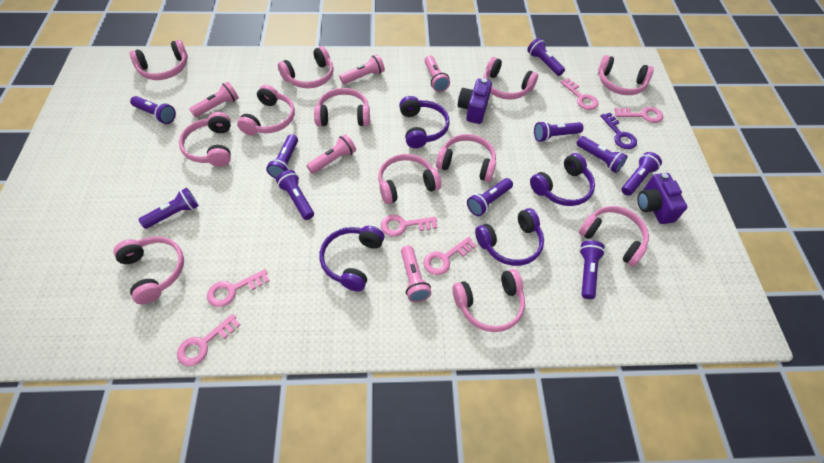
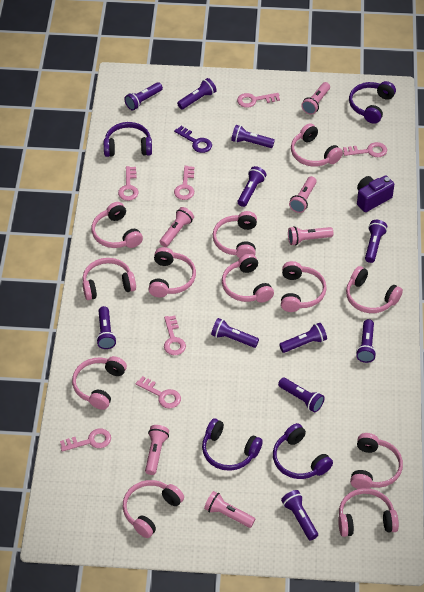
pink flashlight: [189,82,239,117] [307,134,356,174] [339,54,385,84] [401,245,432,302] [425,55,450,92] = 5 -> [145,425,169,475] [160,207,194,247] [204,491,255,528] [288,226,334,245] [289,176,317,213] [301,82,330,115] = 6
pink key: [177,314,240,366] [207,269,269,307] [381,215,437,237] [423,237,476,275] [560,78,598,110] [614,107,663,123] = 6 -> [60,428,111,452] [118,166,138,201] [136,376,181,409] [164,316,186,355] [174,166,194,200] [237,93,280,108] [343,142,387,157] = 7
purple camera: [458,78,492,124] [637,173,687,224] = 2 -> [357,175,394,212] = 1
purple flashlight: [130,96,176,124] [138,187,199,229] [266,134,298,179] [276,170,314,220] [467,178,513,216] [527,38,565,76] [534,121,583,142] [576,136,628,173] [579,240,605,299] [622,152,662,196] = 10 -> [96,306,116,349] [124,82,163,110] [177,78,217,110] [211,318,259,348] [231,125,275,148] [238,166,266,207] [278,378,325,413] [279,323,327,353] [281,490,318,540] [356,319,376,363] [365,220,387,263] = 11

